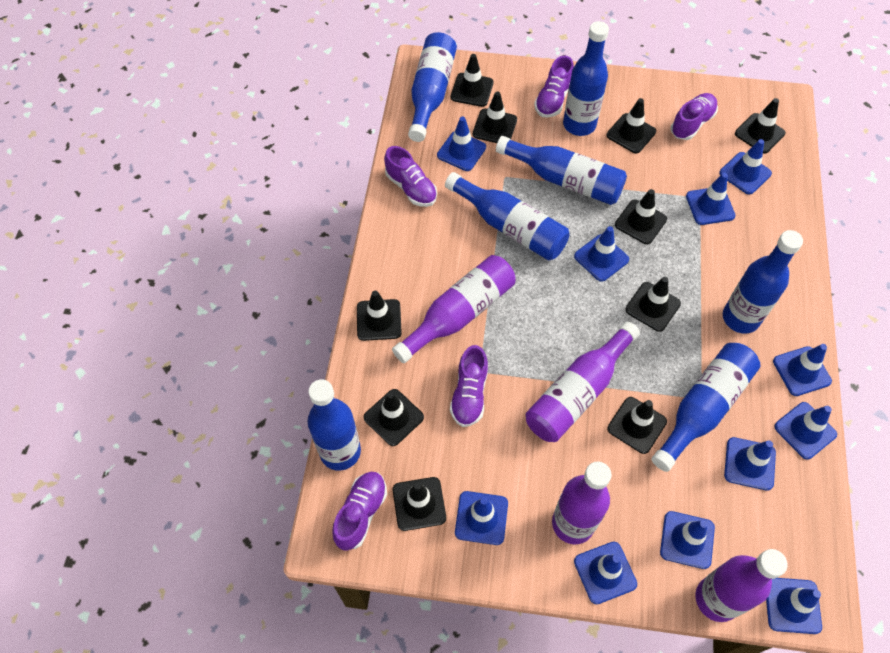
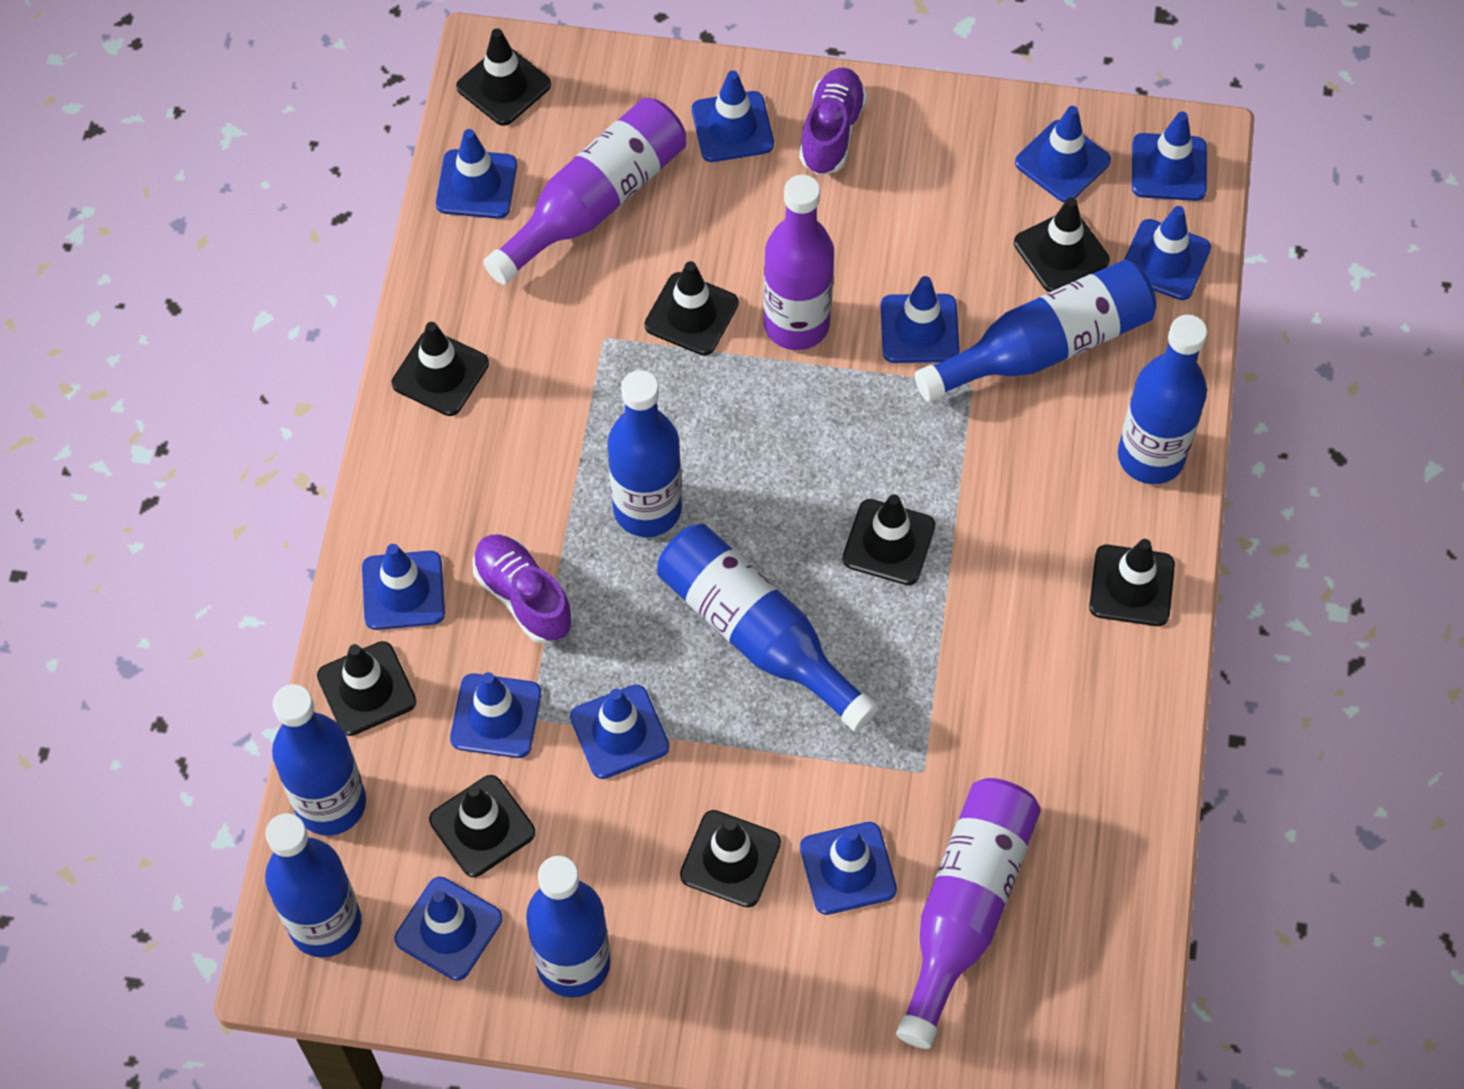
black traffic cone: [357,291,402,341] [364,389,424,446] [393,477,446,531] [451,54,493,107] [473,91,517,143] [607,98,656,153] [607,397,667,454] [615,189,667,244] [625,277,681,332] [735,98,786,154] = 10 -> [317,641,416,736] [392,322,489,416] [429,775,535,877] [456,28,551,126] [644,261,739,356] [680,810,781,908] [843,494,935,585] [1014,197,1110,292] [1089,539,1175,626] = 9
purple bottle: [392,255,515,363] [525,322,640,442] [552,461,611,545] [696,549,788,622] = 4 -> [483,98,686,285] [763,175,834,350] [896,778,1041,1049] = 3
purple shoe: [332,472,387,551] [384,146,437,207] [450,345,488,427] [534,55,574,118] [670,93,718,140] = 5 -> [473,535,573,643] [799,68,867,175] = 2

